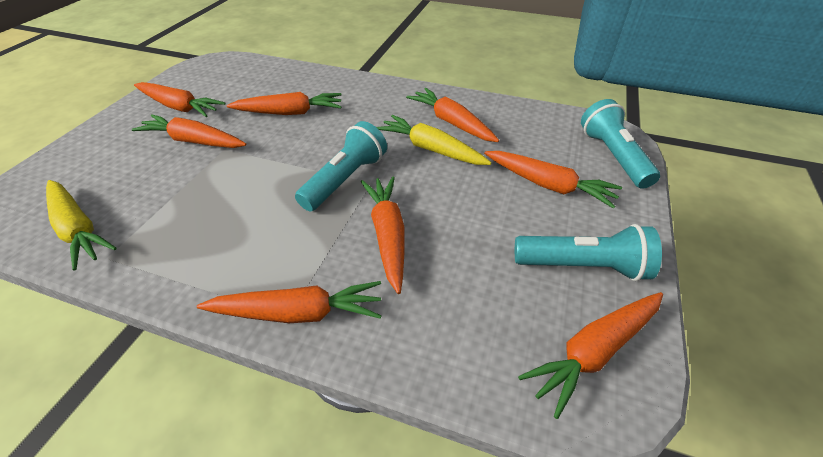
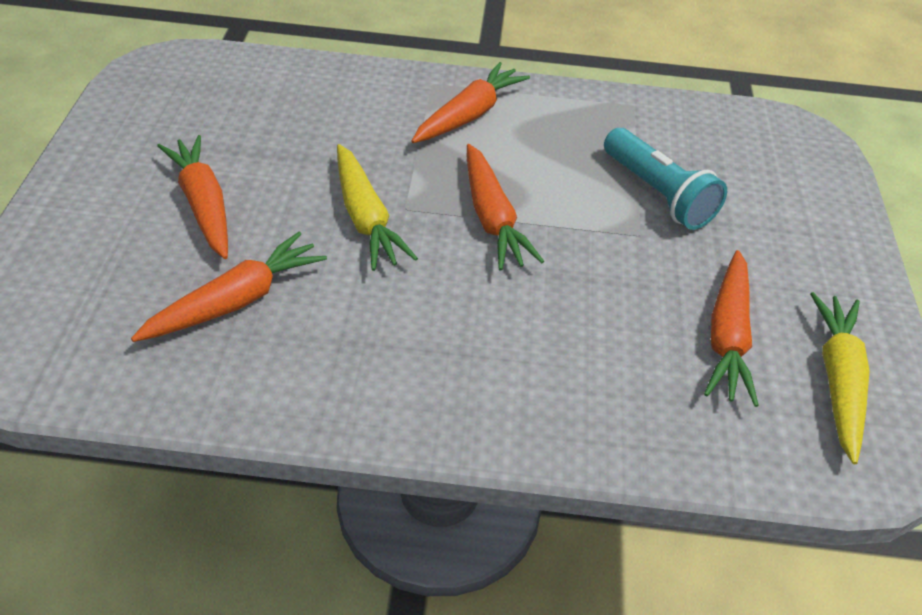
orange carrot: [132,114,246,148] [134,82,225,117] [197,281,382,323] [226,92,342,115] [361,176,405,294] [406,88,499,142] [484,151,622,209] [518,292,663,419] = 8 -> [131,232,327,342] [157,135,228,259] [412,62,530,143] [467,144,544,271] [704,250,759,407] = 5
turquoise flashlight: [295,121,387,211] [515,224,662,281] [581,99,660,189] = 3 -> [604,128,727,230] = 1

